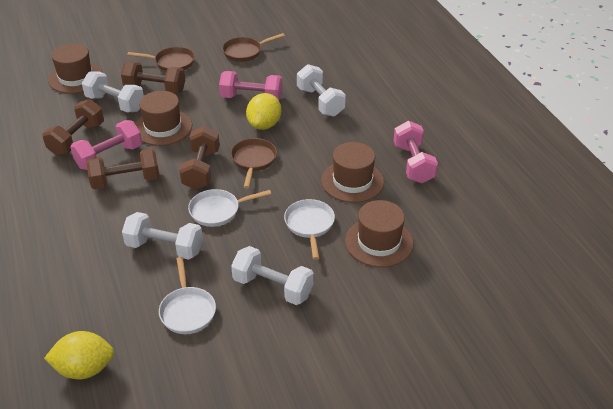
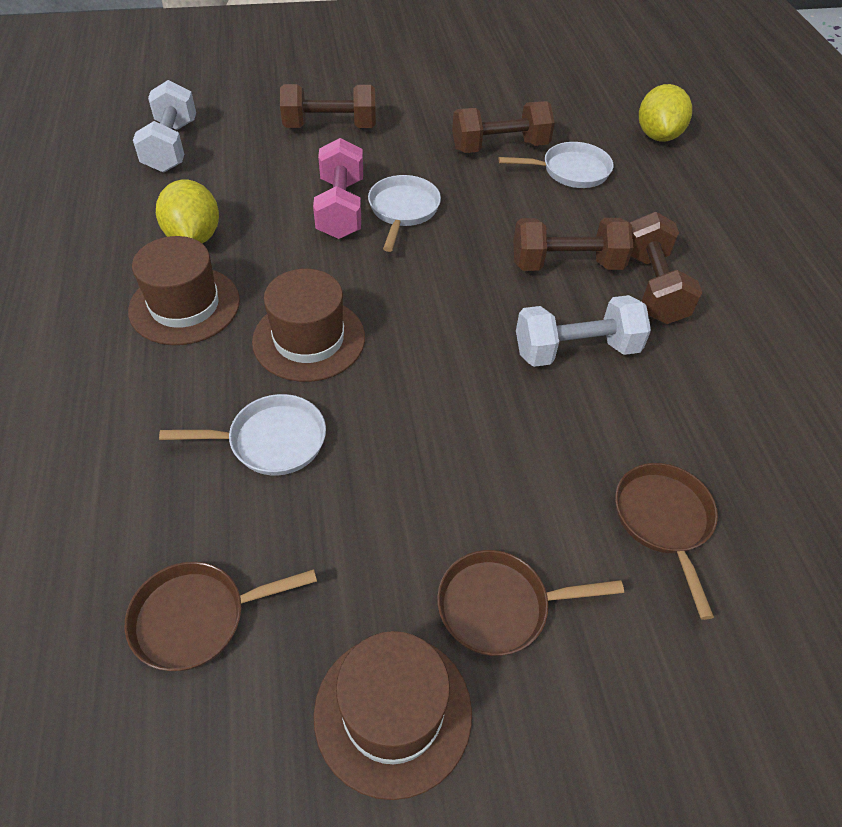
brown hat: [48,44,103,94] [135,91,192,146] [321,142,384,203] [345,200,414,267] = 4 -> [128,236,240,345] [252,269,365,382] [314,631,472,800] = 3
pink dumbbell: [70,120,142,170] [219,71,282,100] [393,121,438,183] = 3 -> [313,138,363,239] = 1
white dumbbell: [82,72,144,113] [122,212,203,260] [231,246,314,305] [297,64,346,117] = 4 -> [133,80,196,173] [516,295,651,367] = 2

